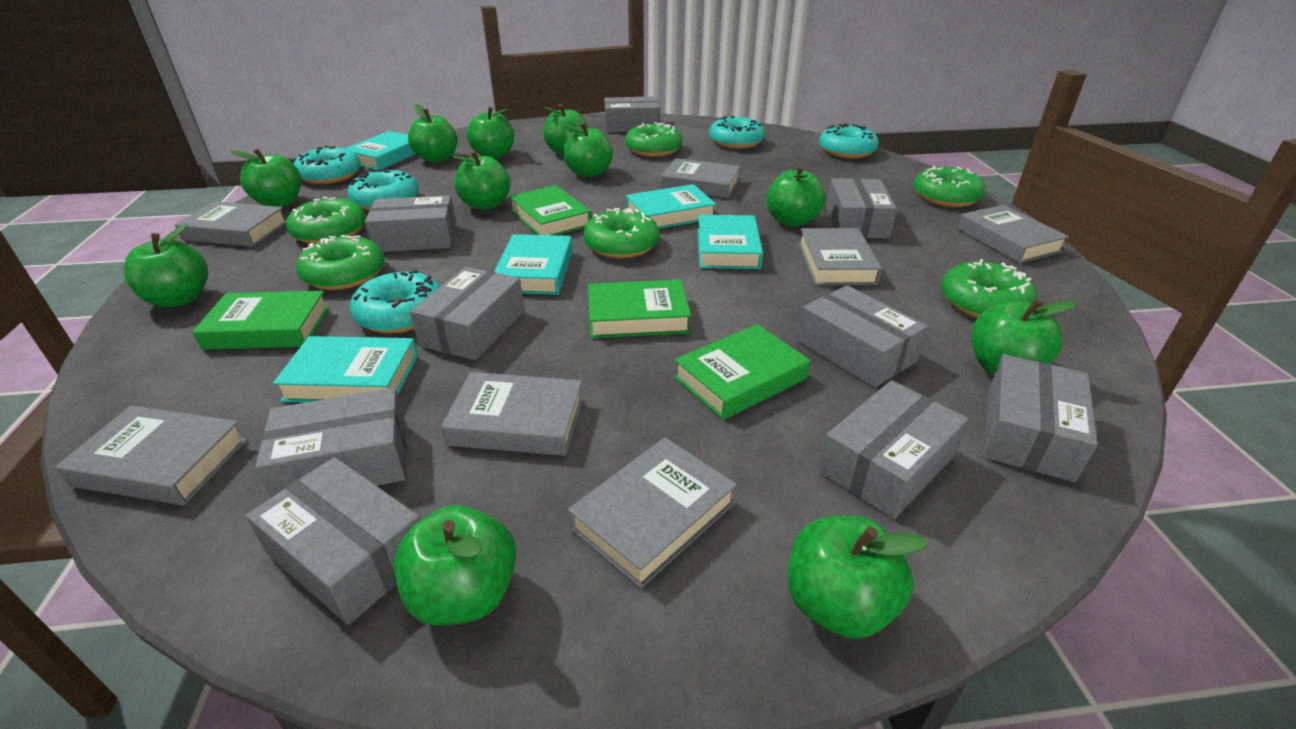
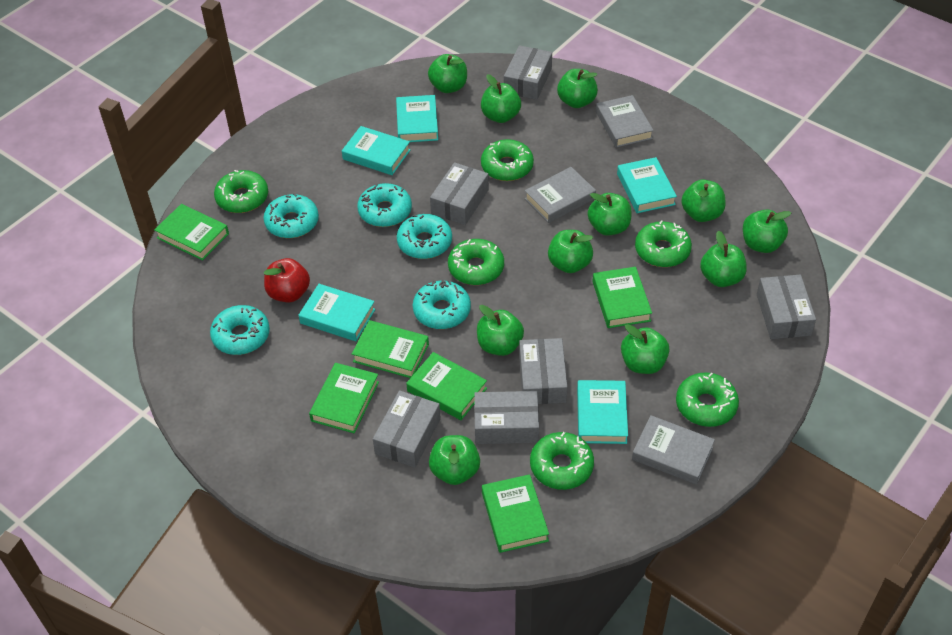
green book: [192,291,329,350] [509,185,592,235] [588,280,691,338] [674,324,810,420] = 4 -> [154,204,229,261] [309,363,379,433] [352,320,429,378] [406,352,487,420] [482,474,549,553] [592,267,652,328] = 6
grey book: [55,406,247,505] [175,201,286,247] [441,372,583,456] [568,438,737,588] [661,158,740,198] [798,228,882,285] [957,205,1069,263] = 7 -> [525,167,596,223] [596,95,654,148] [632,415,715,485] = 3
grey box: [246,457,420,625] [255,388,407,498] [365,195,456,252] [410,267,524,360] [604,96,660,133] [797,285,928,388] [819,380,969,519] [826,178,897,239] [984,354,1097,482] = 9 -> [373,390,441,468] [430,162,489,225] [474,391,539,444] [504,45,552,100] [519,338,567,404] [757,275,816,339] = 6
red apple: none = 0 -> [264,258,310,303] = 1

